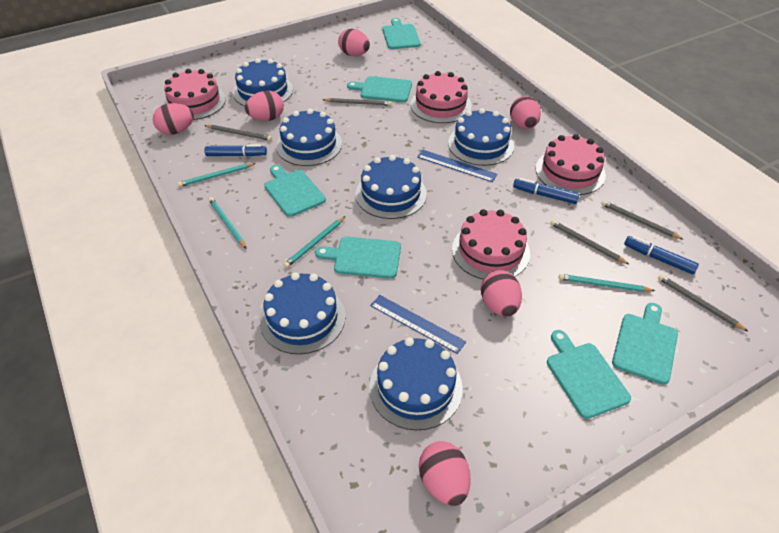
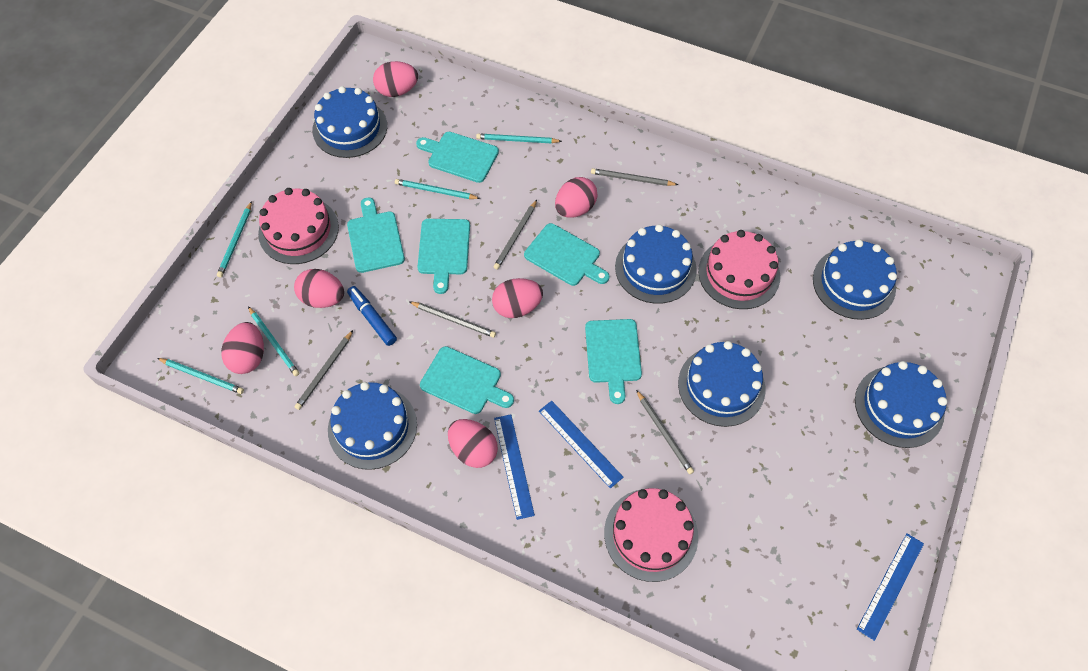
blue marker: [205,144,267,157] [513,178,579,204] [624,236,699,274] = 3 -> [347,286,397,346] = 1
blue ruler: [370,295,466,354] [417,150,497,182] = 2 -> [494,414,535,520] [539,401,623,489] [857,533,924,641] = 3
pink cake: [164,69,226,120] [410,71,472,123] [452,209,530,279] [536,134,606,195] = 4 -> [258,188,339,264] [604,488,698,582] [698,230,780,309] = 3
turquoise pencil: [177,163,256,187] [209,197,246,249] [284,216,345,268] [559,274,655,292] = 4 -> [157,358,244,394] [217,201,252,277] [248,306,299,376] [395,179,481,199] [476,134,562,144] = 5

